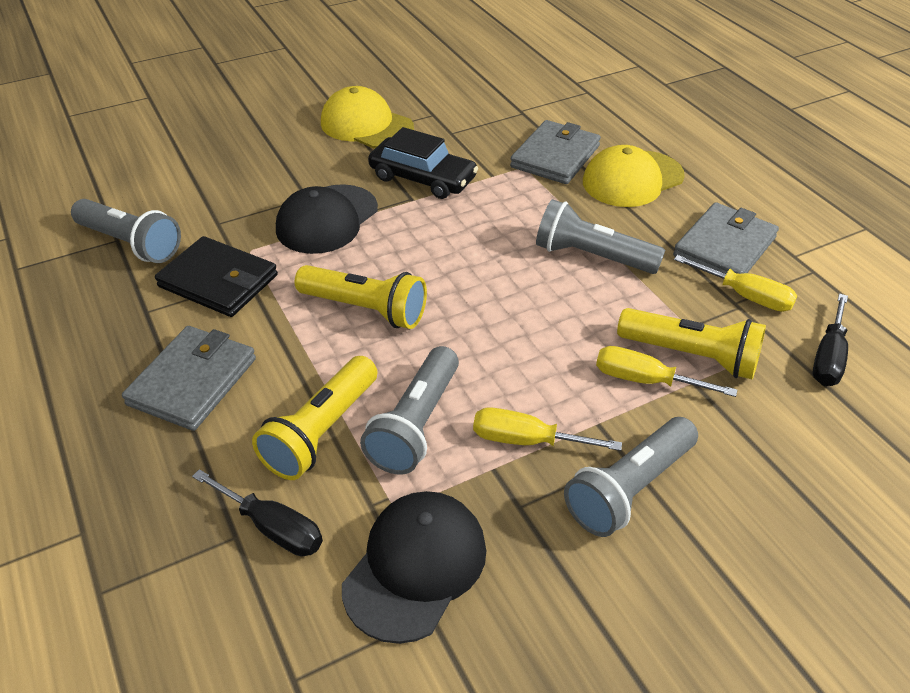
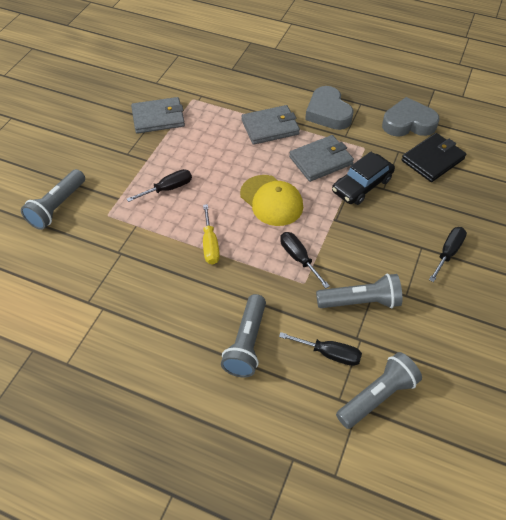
black cap: [276,184,378,254] [342,491,486,644] = 2 -> none = 0
black screwdriver: [192,469,323,556] [812,294,848,386] = 2 -> [127,169,192,202] [279,332,362,366] [280,232,330,288] [429,227,467,282] = 4
grey heart: none = 0 -> [305,86,354,130] [382,97,439,137] = 2
yellow cap: [321,86,414,148] [583,145,685,207] = 2 -> [240,175,303,226] = 1
yellow flashlight: [252,356,378,480] [295,265,427,329] [617,308,766,380] = 3 -> none = 0
yellow screwdriver: [473,407,622,451] [596,346,737,397] [674,255,797,312] = 3 -> [203,204,220,264] = 1

